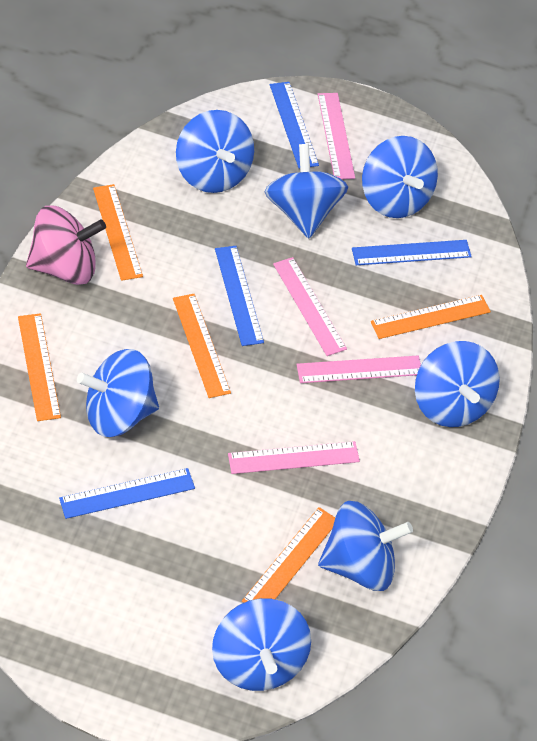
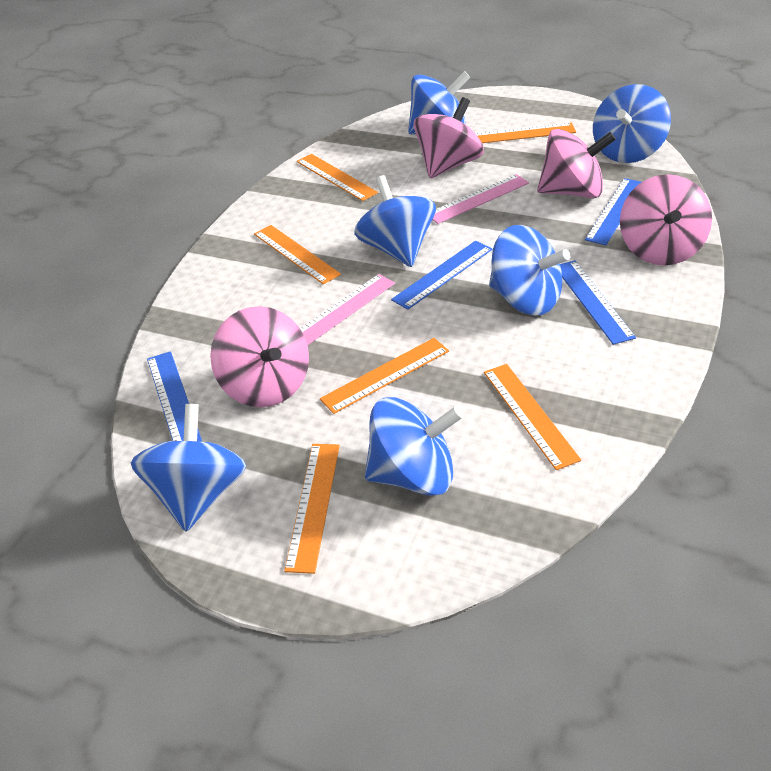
blue spinning top: [77,349,159,437] [176,110,254,193] [212,598,311,691] [264,144,348,238] [318,501,413,591] [362,136,438,218] [415,341,500,427] = 7 -> [131,404,246,531] [354,175,436,267] [365,397,463,496] [408,71,470,134] [489,225,570,316] [593,84,671,163] = 6
orange ruler: [18,313,61,421] [93,184,143,281] [173,294,231,398] [242,507,335,603] [371,295,491,339] = 5 -> [254,225,341,285] [284,444,340,574] [297,154,378,201] [320,338,449,414] [475,123,576,143] [484,364,581,470] = 6
pink ruler: [228,441,360,474] [273,257,347,356] [296,356,421,383] [318,93,355,179] = 4 -> [300,274,395,345] [433,174,529,224] = 2
pink spinning top: [26,206,106,285] = 1 -> [210,306,309,407] [413,97,484,178] [537,129,616,198] [620,174,712,265] = 4

